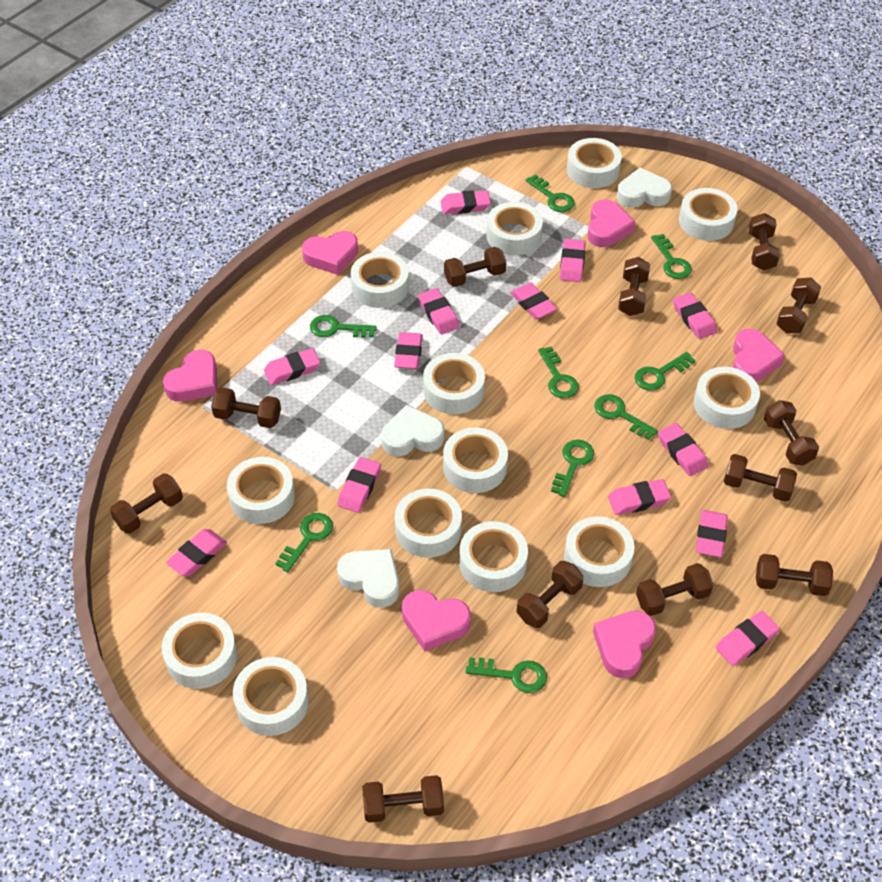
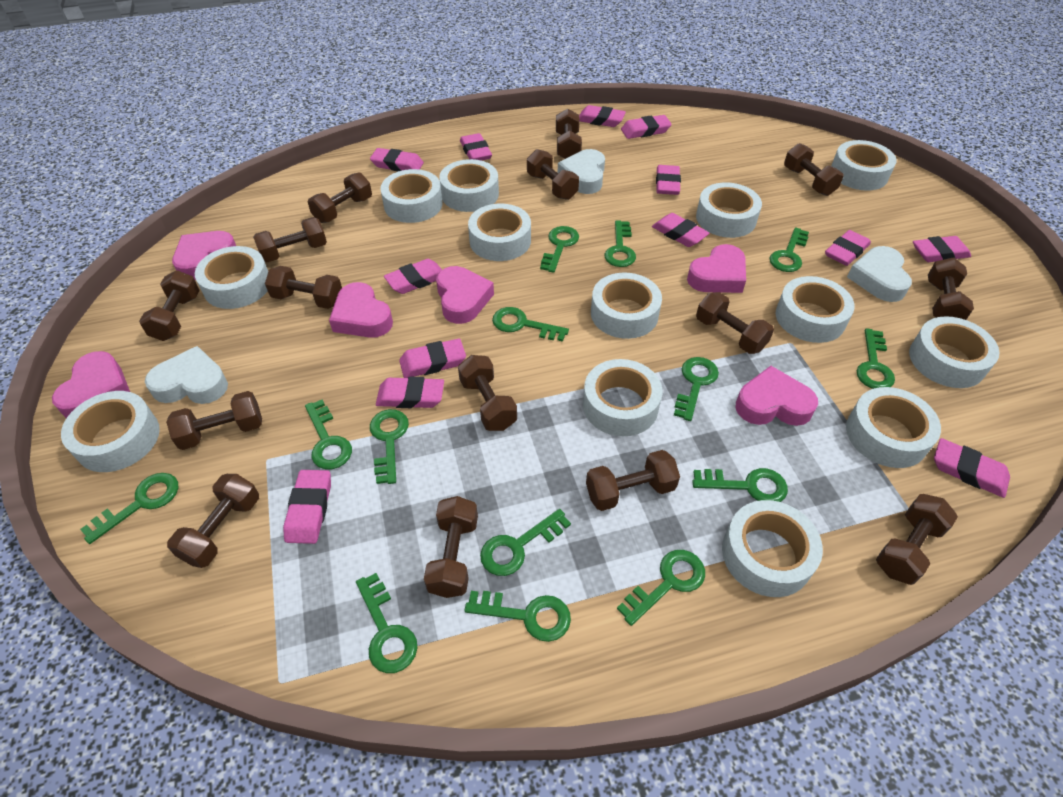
brown dumbbell: [110,474,183,534] [211,387,281,428] [362,775,444,823] [444,247,506,287] [517,561,584,628] [618,257,650,316] [636,563,713,616] [724,454,797,502] [749,213,780,270] [756,554,833,596] [764,400,819,466] [776,277,821,333] = 12 -> [139,270,200,341] [166,391,262,450] [167,474,259,568] [253,217,327,262] [265,266,342,309] [308,172,372,223] [424,496,478,598] [458,355,517,431] [527,149,579,200] [556,109,582,159] [586,450,680,511] [696,292,774,354] [784,143,844,196] [876,494,958,585] [928,258,974,320] = 15
green key: [275,513,333,572] [310,315,377,338] [466,657,547,693] [526,174,575,212] [538,346,579,399] [551,440,594,497] [594,394,658,440] [635,352,695,390] [651,234,692,279] = 9 -> [80,473,178,544] [305,400,352,469] [356,573,417,673] [370,409,409,484] [464,591,571,642] [480,509,571,576] [492,307,569,342] [540,226,579,273] [605,220,636,267] [617,550,705,626] [674,357,719,421] [692,468,788,502] [770,227,809,272] [856,328,895,389] = 14

